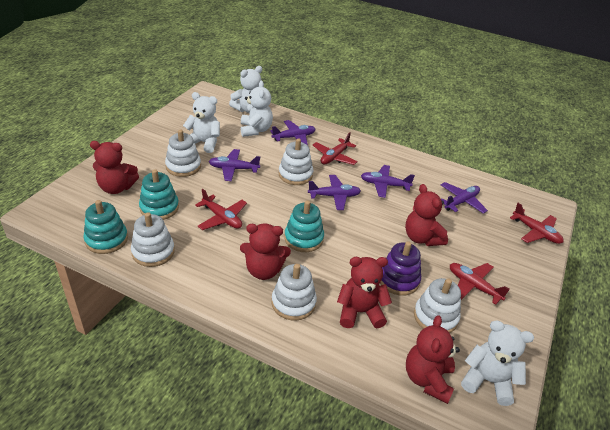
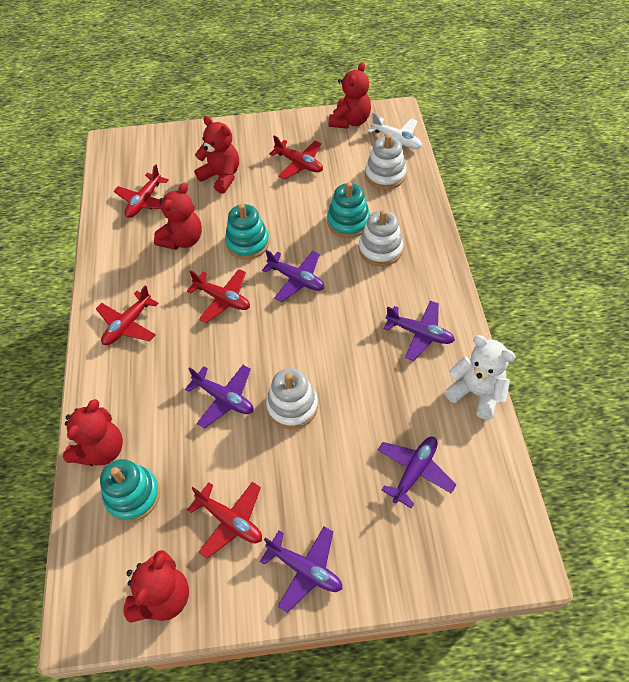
purple stacking toy: [380,241,421,296] = 1 -> none = 0
red plane: [195,189,247,230] [313,132,358,165] [450,263,510,305] [510,203,564,244] = 4 -> [96,285,158,345] [114,164,169,218] [187,269,250,323] [187,482,262,559] [269,135,323,180] = 5
white plane: none = 0 -> [367,112,422,149] = 1
white stacking toy: [131,212,175,267] [165,130,201,177] [272,264,317,321] [279,138,313,185] [414,278,461,333] = 5 -> [266,368,318,429] [359,210,403,266] [365,134,407,189] = 3
white teddy bear: [183,92,220,153] [229,66,262,113] [241,80,273,137] [461,320,534,406] = 4 -> [444,335,516,420] = 1

